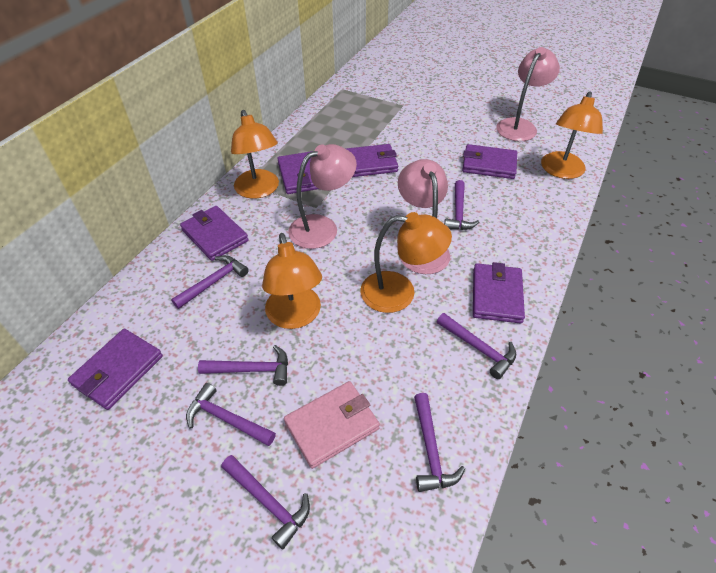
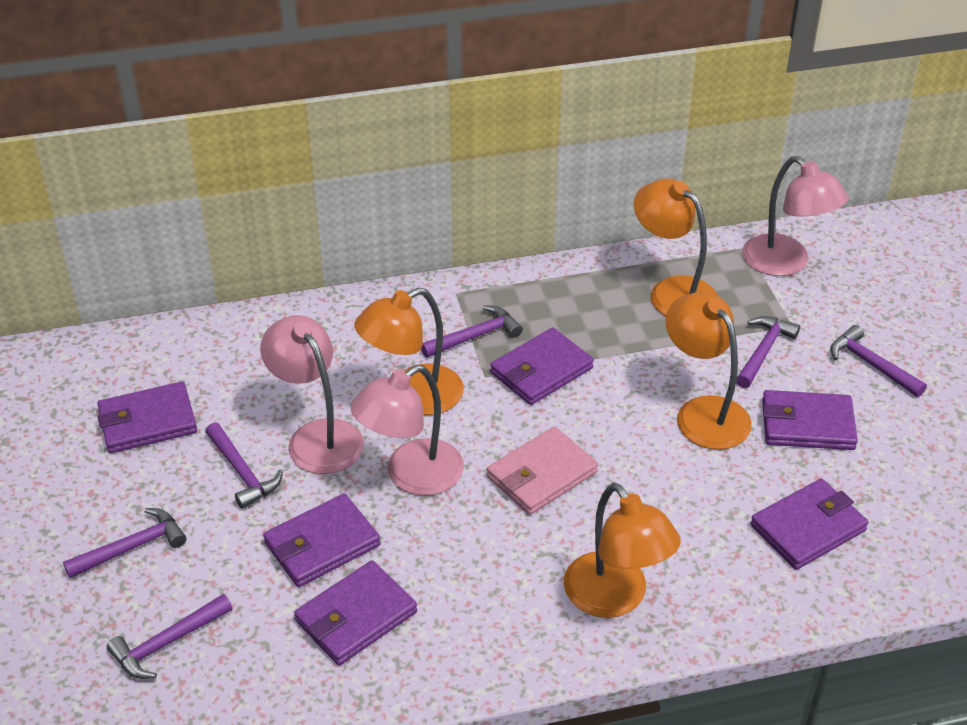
purple hammer: [171,255,249,309] [186,383,276,446] [198,345,288,386] [221,455,310,549] [414,393,465,492] [437,313,516,379] [444,180,479,230] = 7 -> [63,508,186,578] [107,594,232,679] [205,422,283,509] [421,305,523,357] [736,316,800,388] [830,325,927,397] = 6

